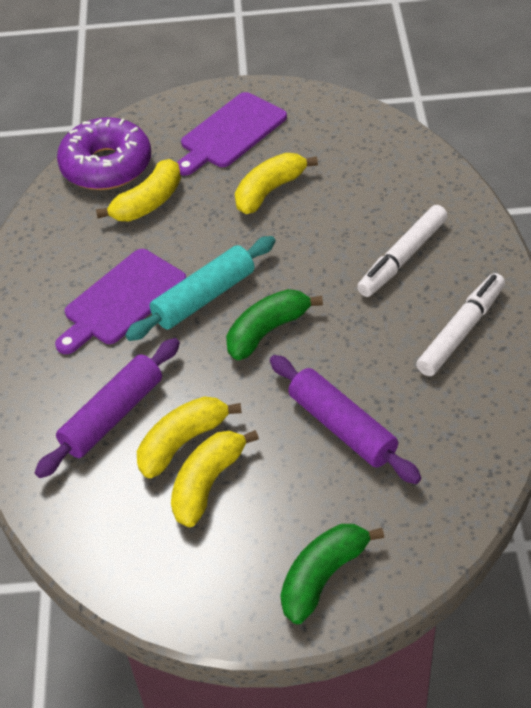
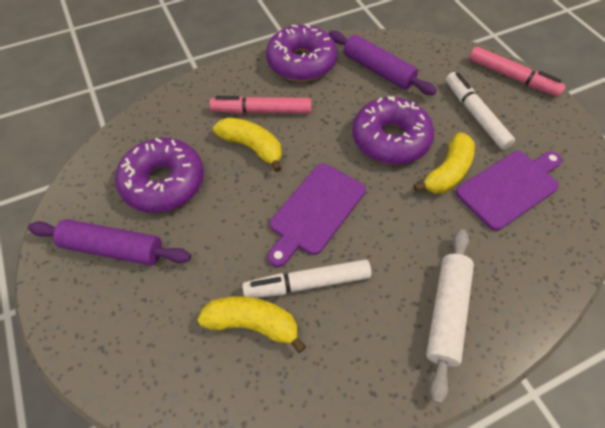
green banana: [226,289,323,360] [280,524,384,624] = 2 -> none = 0
pink marker: none = 0 -> [210,96,311,114] [469,47,566,97] = 2
purple donut: [57,117,151,190] = 1 -> [115,138,204,213] [266,24,337,81] [352,96,434,165] = 3
turquoise rolling pin: [125,236,276,341] = 1 -> none = 0
white rolling pin: none = 0 -> [426,229,474,404] = 1
yellow banana: [96,159,181,222] [137,396,242,478] [171,430,259,527] [235,153,318,214] = 4 -> [197,296,306,353] [213,117,282,172] [414,133,475,194] = 3

